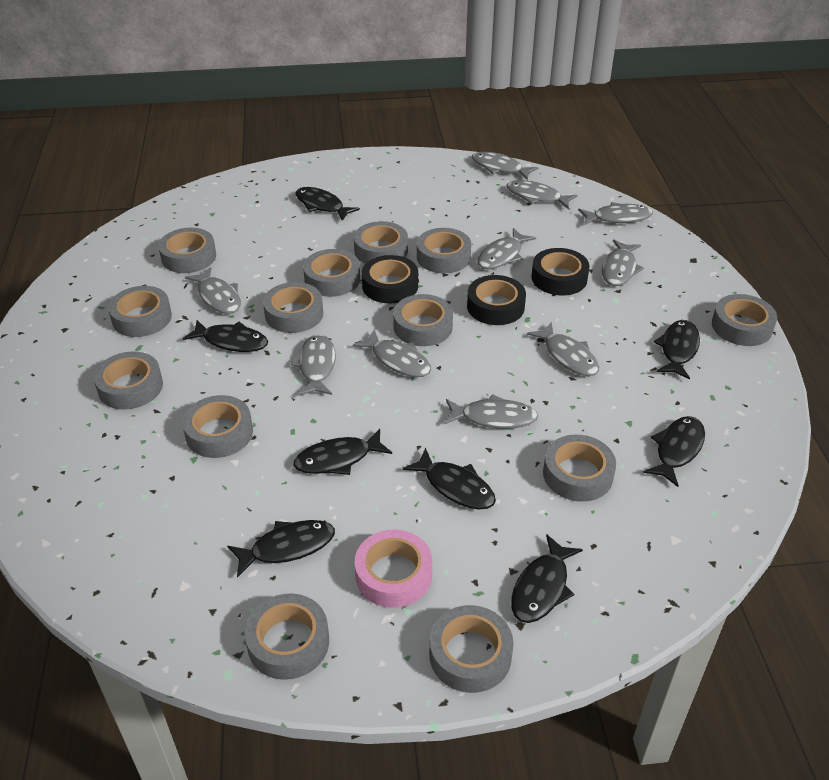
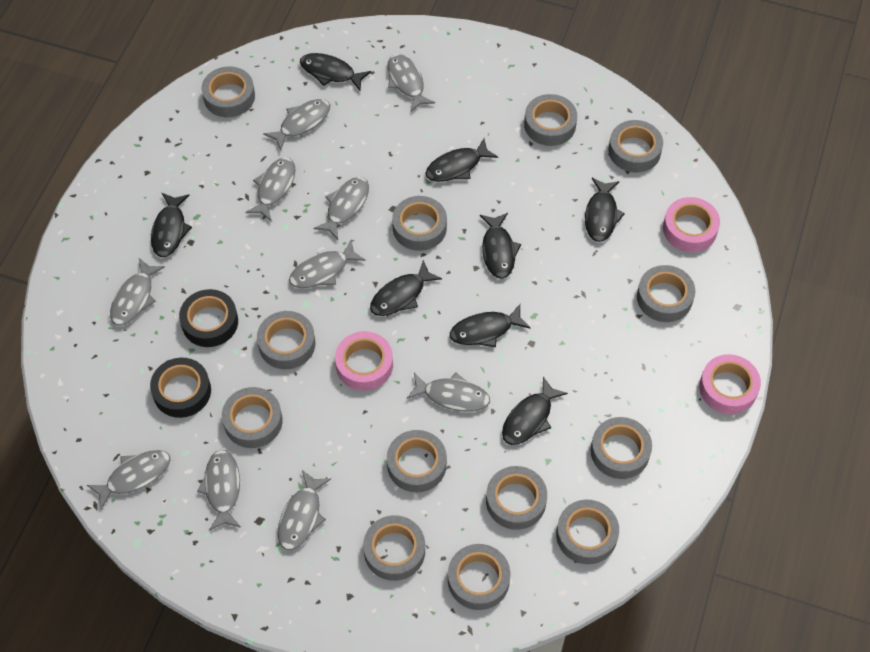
black tape: [362,255,418,304] [467,275,526,325] [531,248,590,295] = 3 -> [150,358,211,418] [179,289,238,347] = 2
pink tape: [355,530,432,608] = 1 -> [335,331,393,391] [663,197,720,252] [699,354,761,414] = 3

